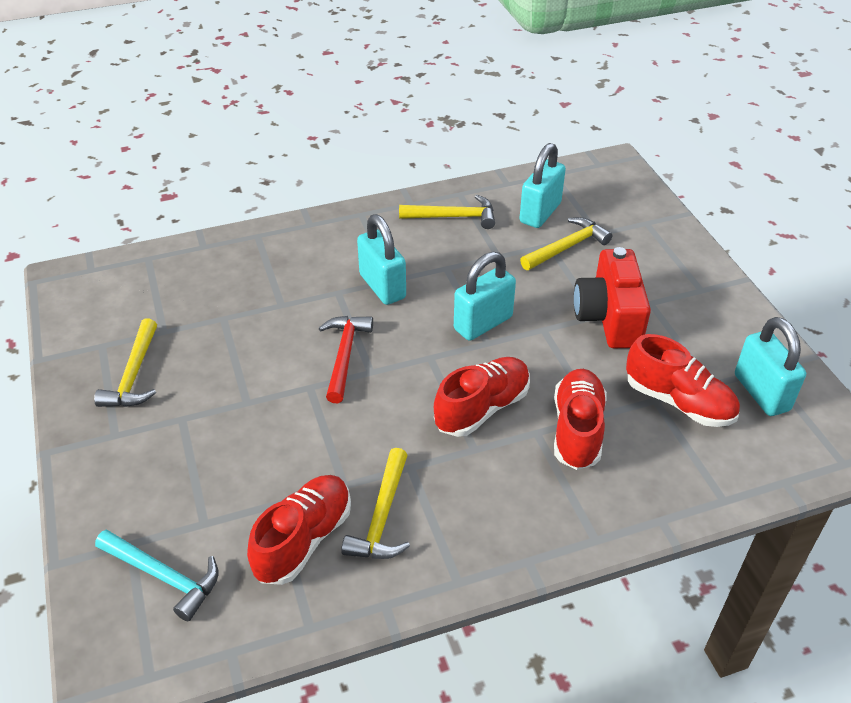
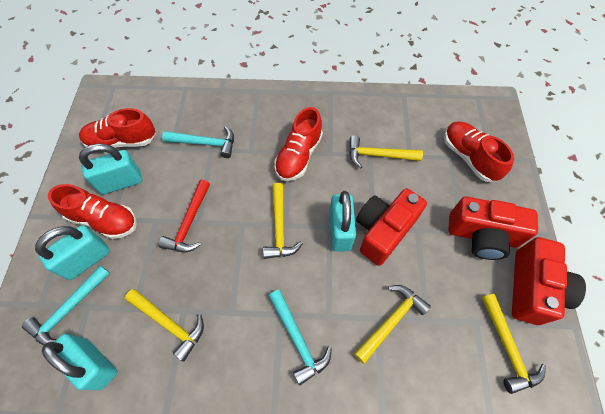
red camera: [574,247,651,348] = 1 -> [356,188,427,266] [448,197,538,260] [512,237,586,325] = 3
turquoise hammer: [95,529,219,621] = 1 -> [22,265,110,346] [162,126,234,158] [269,290,332,386] = 3
yellow hammer: [94,318,157,407] [341,448,410,559] [399,195,495,229] [520,217,612,270] = 4 -> [125,289,204,362] [263,183,303,259] [349,135,423,168] [354,285,431,364] [482,294,546,394] = 5

